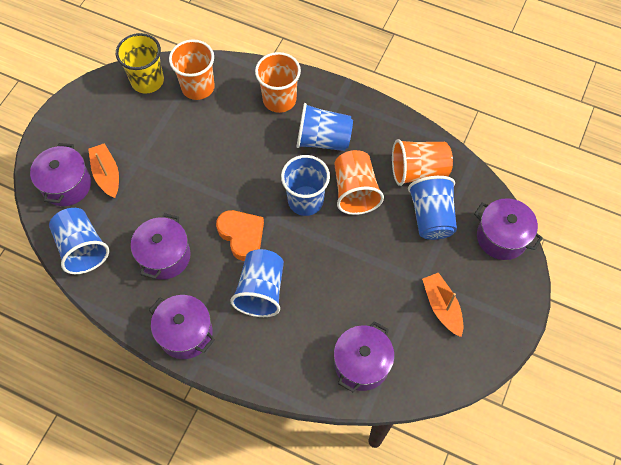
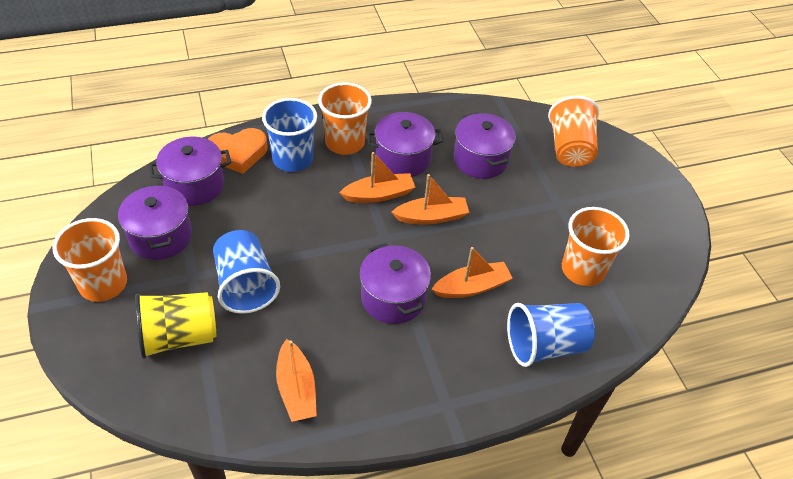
blue cup: [49,208,109,274] [230,249,284,317] [281,155,330,216] [297,103,353,151] [408,176,457,240] = 5 -> [213,230,280,314] [262,98,317,172] [507,303,595,367] = 3
orange boat: [88,143,119,198] [422,273,463,337] = 2 -> [276,339,317,422] [339,152,415,203] [392,174,469,225] [431,247,513,298] = 4

